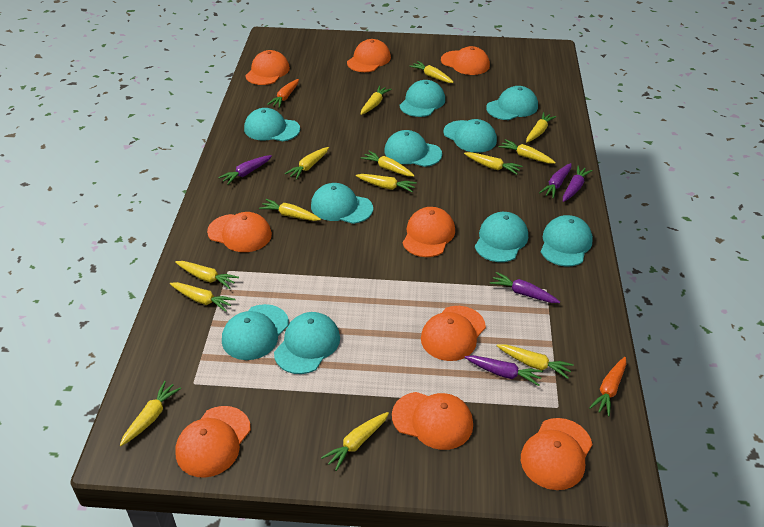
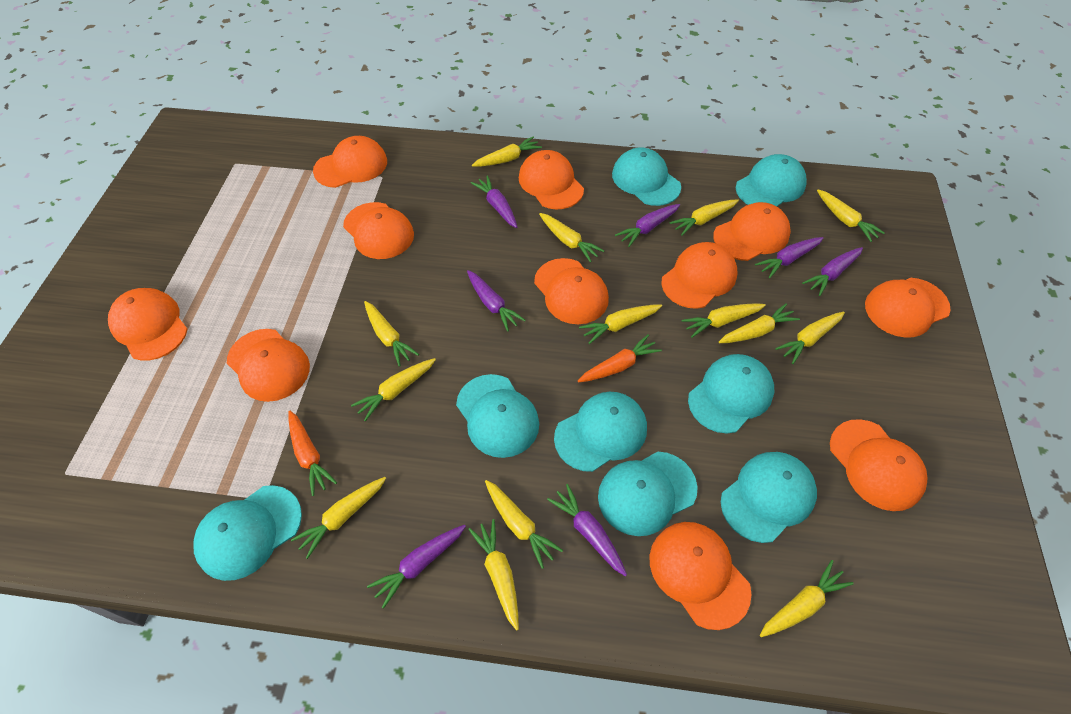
orange cap: [175,406,251,478] [207,212,272,252] [245,50,290,85] [347,39,391,72] [392,392,473,450] [403,207,455,257] [421,306,486,361] [441,46,490,75] [521,418,593,490] = 9 -> [108,288,188,361] [227,329,310,402] [313,136,387,188] [343,202,414,259] [519,150,584,210] [534,258,609,324] [649,522,752,630] [661,242,738,309] [713,202,791,261] [830,419,927,511] [865,278,951,338] = 11
purple carrot: [218,155,272,185] [465,355,543,386] [490,272,560,303] [539,163,572,198] [563,166,593,202] = 5 -> [367,525,466,609] [467,270,526,332] [471,176,517,228] [547,484,627,576] [615,204,680,247] [755,237,823,278] [802,247,863,296] = 7
turquoise cap: [222,304,289,360] [244,108,300,141] [274,312,340,374] [311,183,373,224] [384,130,442,167] [399,80,445,117] [443,119,497,153] [475,212,528,262] [486,86,538,120] [541,215,593,267] = 10 -> [193,485,302,581] [456,374,539,458] [554,392,647,472] [598,451,698,536] [612,148,681,206] [688,354,774,433] [721,452,817,543] [736,154,807,206] = 8

